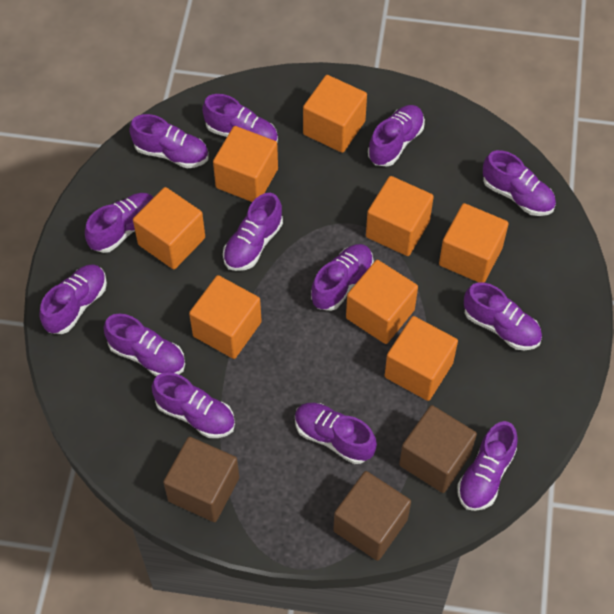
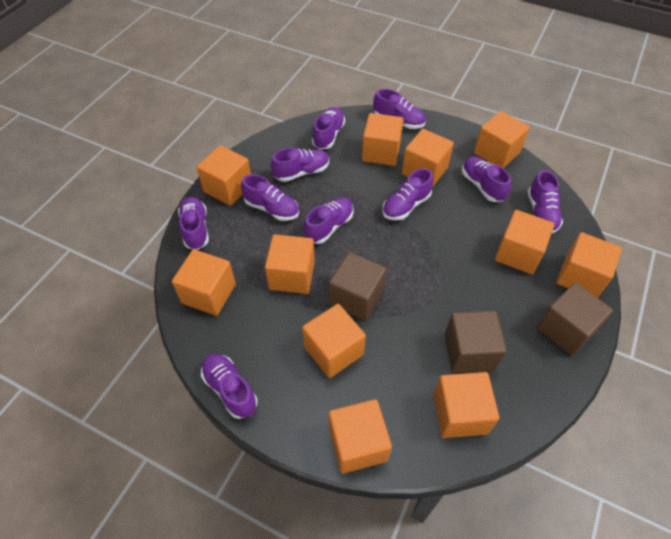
orange cube: [133,187,205,269] [189,275,262,359] [213,126,278,202] [303,75,367,153] [346,260,418,344] [366,176,434,256] [385,316,458,401] [439,203,509,283] = 8 -> [172,249,236,316] [196,145,251,206] [265,234,315,294] [302,304,366,378] [329,399,392,474] [362,113,404,166] [402,129,454,187] [433,372,499,438] [474,111,530,168] [495,210,554,274] [556,232,622,298] = 11
purple shoe: [39,264,107,334] [85,193,153,253] [104,314,185,376] [129,114,209,168] [152,372,235,438] [202,94,278,142] [223,193,283,271] [295,403,377,464] [311,244,374,311] [368,105,425,166] [457,421,518,511] [464,282,542,350] [483,150,556,216] = 13 -> [178,197,209,250] [201,354,257,419] [241,174,299,221] [271,148,329,182] [304,197,354,244] [312,107,345,149] [373,89,426,129] [382,168,433,221] [462,156,511,202] [528,170,563,233] = 10

